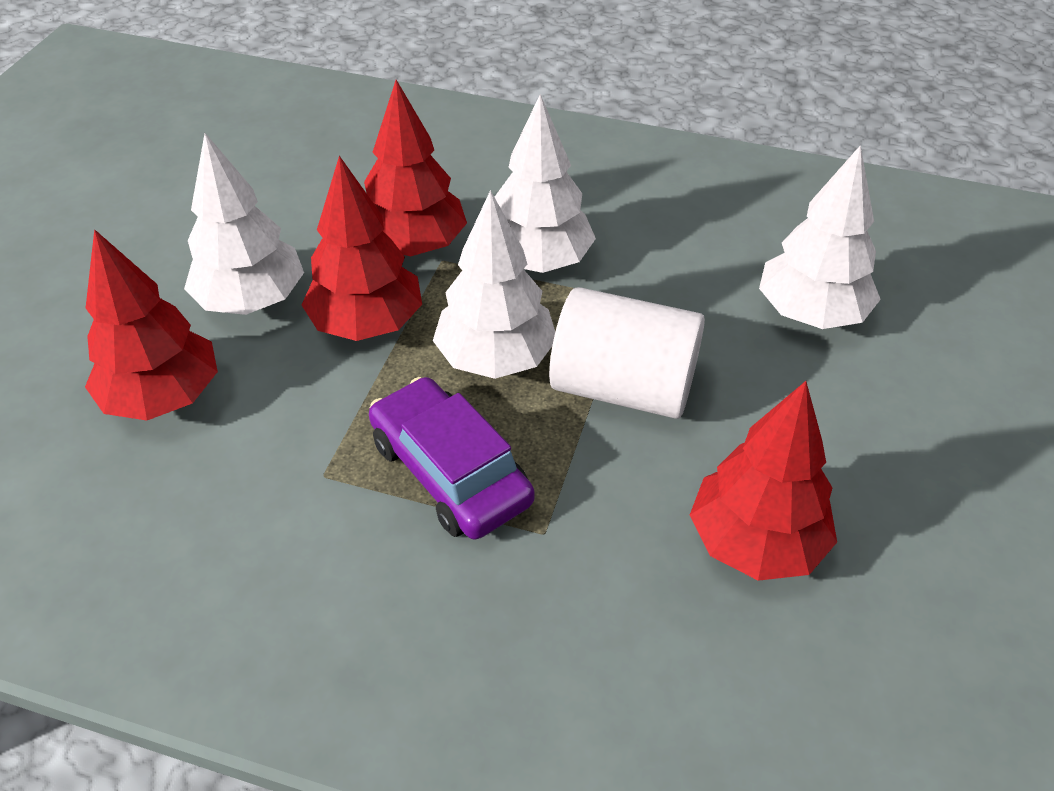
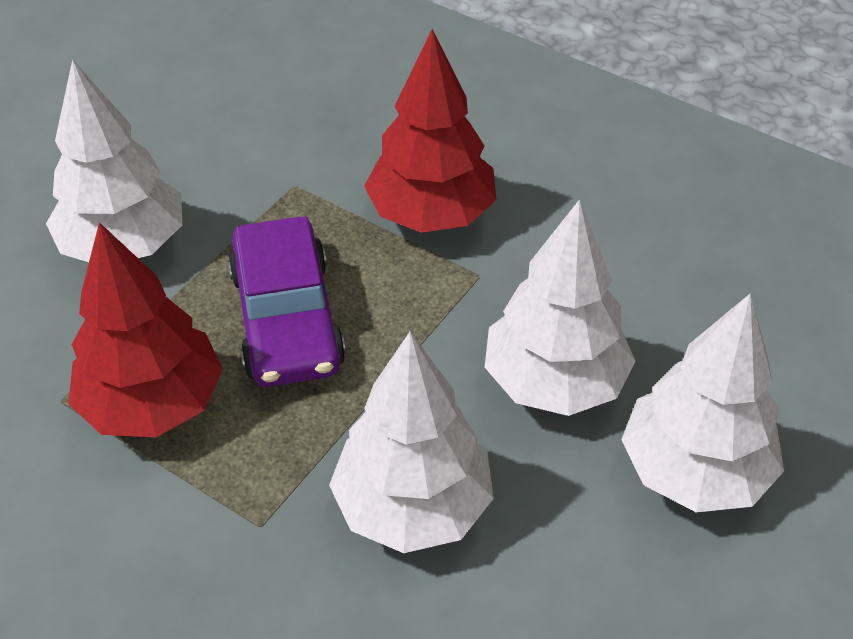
red tree: [85,229,218,421] [302,156,422,341] [364,80,467,256] [690,381,837,581] = 4 -> [69,222,223,437] [364,29,496,233] = 2
white cylinder: [549,287,705,419] = 1 -> none = 0

